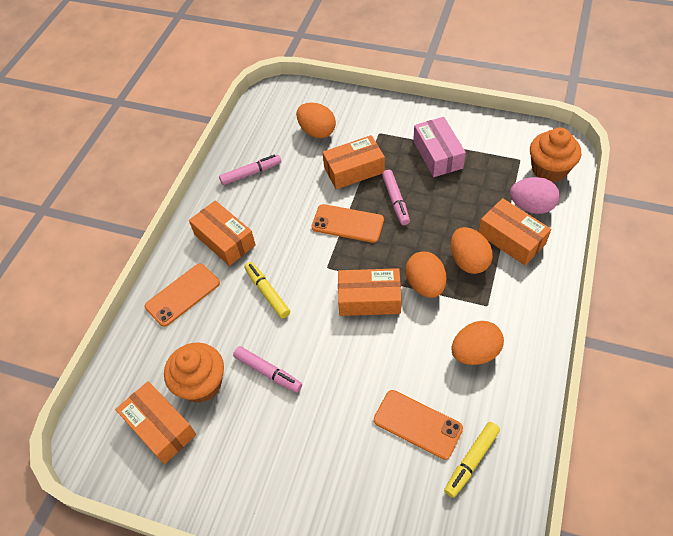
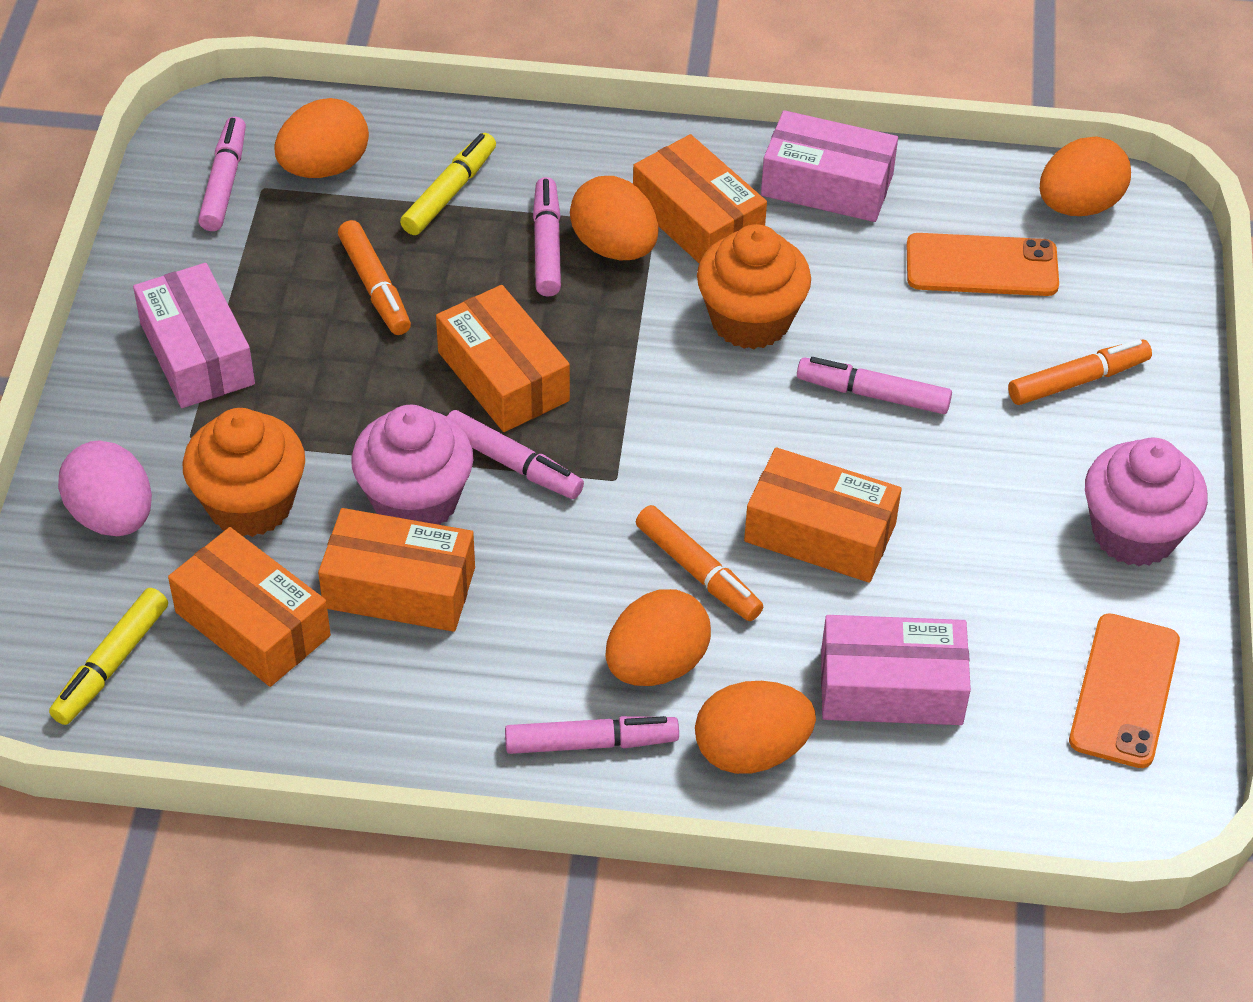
orange egg: [296,103,336,138] [405,252,446,298] [451,227,493,274] [452,321,504,365] = 4 -> [274,98,369,178] [570,176,659,260] [605,589,711,686] [695,681,816,774] [1040,136,1131,216] = 5
orange marker: none = 0 -> [338,220,411,335] [636,505,763,621] [1008,339,1152,405] = 3
orange phone: [145,263,220,327] [311,204,384,243] [374,390,463,460] = 3 -> [907,233,1059,296] [1069,613,1180,768] = 2
pink box: [413,117,466,177] = 1 -> [133,263,255,408] [761,110,898,222] [821,615,971,725] = 3
pink cupcake: none = 0 -> [351,405,473,525] [1085,437,1208,566] = 2
pink marker: [219,155,281,185] [233,346,302,393] [382,170,410,225] = 3 -> [198,117,246,231] [447,410,584,499] [505,716,679,754] [533,177,561,297] [797,357,952,414] = 5

